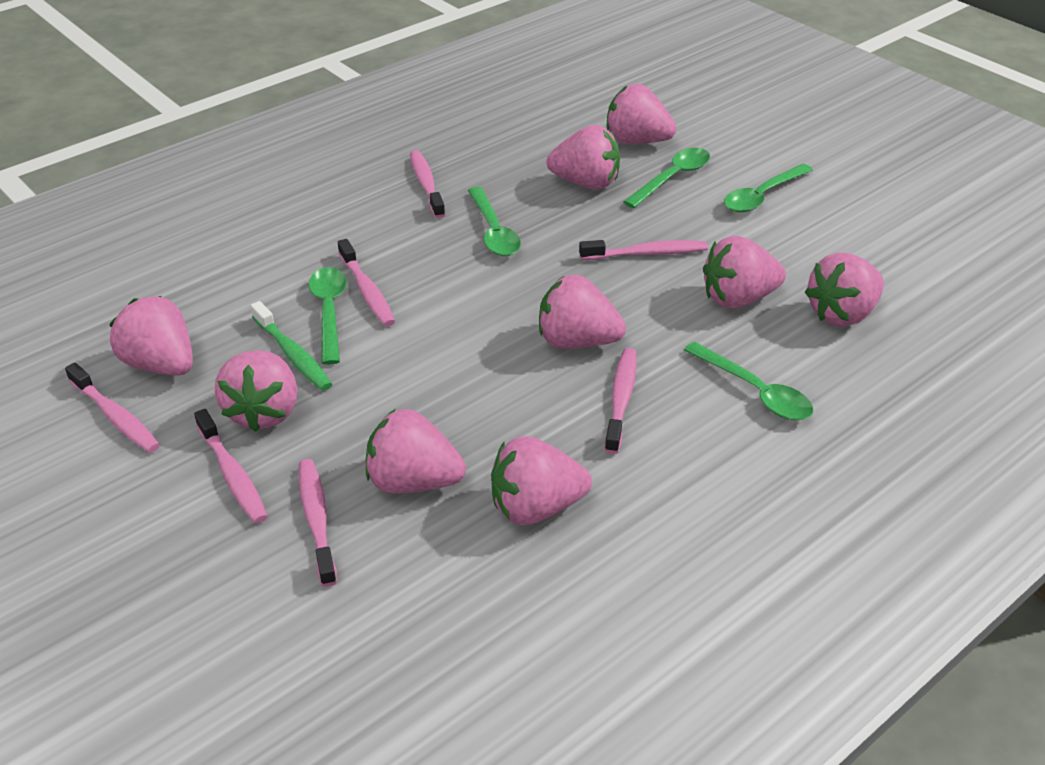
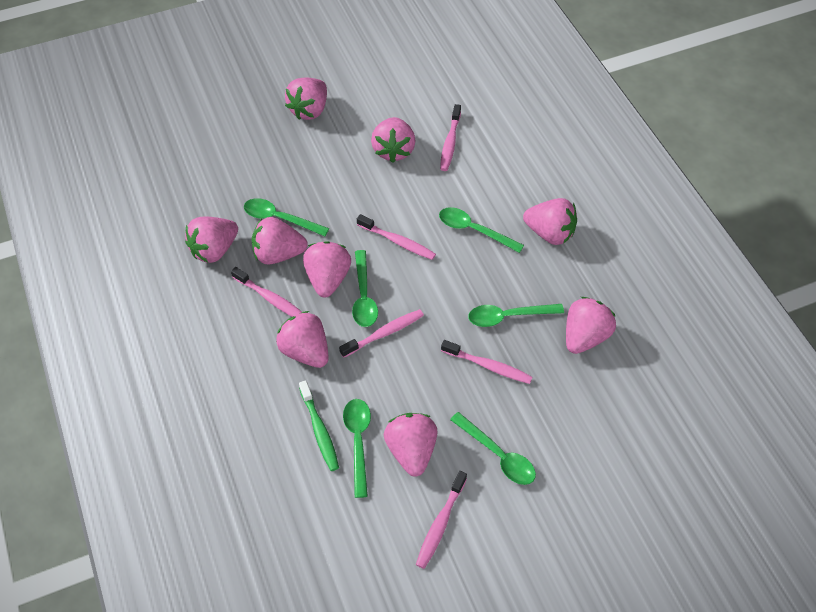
green spoon: [309,267,347,365] [467,187,521,256] [623,148,710,208] [684,341,813,420] [724,164,813,212] = 5 -> [244,198,329,236] [343,399,371,498] [352,250,378,327] [439,207,524,253] [450,412,536,485] [468,304,564,327] = 6
pink toothbrush: [65,363,160,453] [194,409,268,523] [299,459,337,587] [338,239,395,326] [410,150,445,218] [579,240,708,260] [604,348,637,454] = 7 -> [231,267,302,317] [339,309,424,358] [357,214,436,260] [416,471,467,569] [440,104,461,171] [441,340,533,384] = 6

